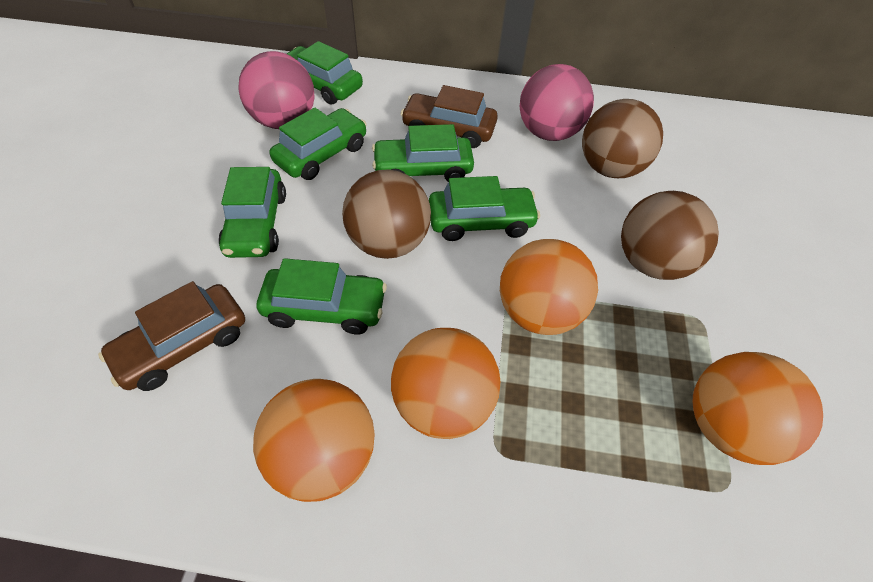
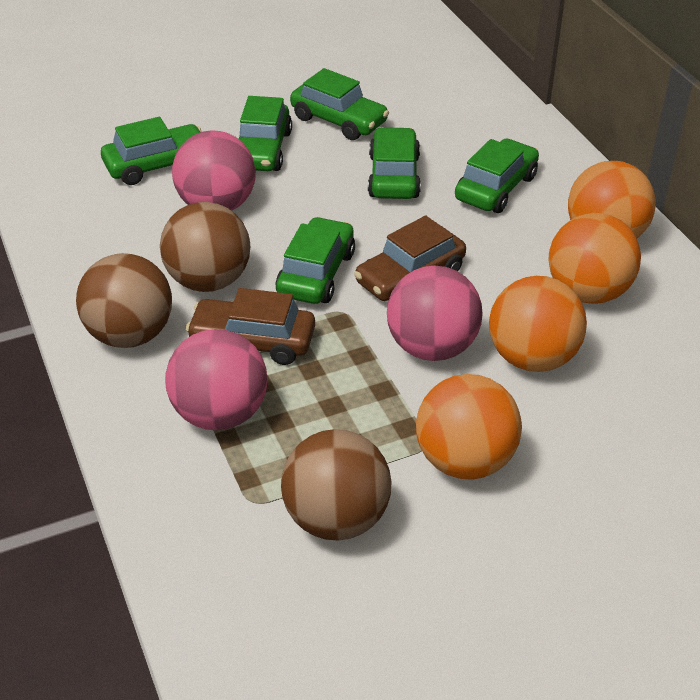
pink ball: [238,51,315,129] [520,64,594,141] = 2 -> [165,329,267,430] [172,130,256,211] [387,266,483,361] = 3

